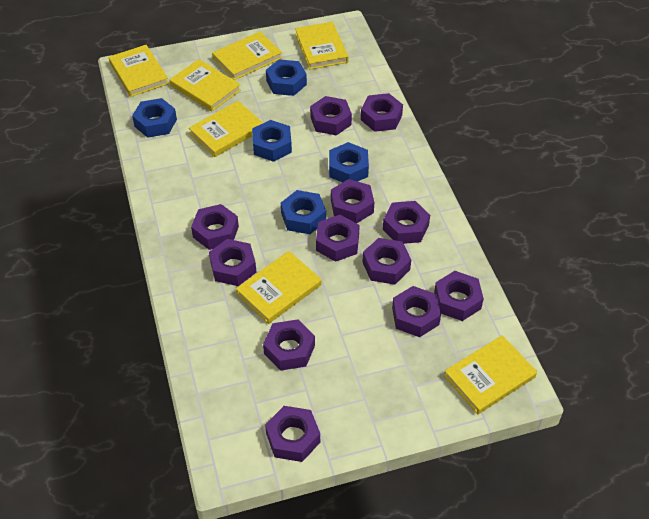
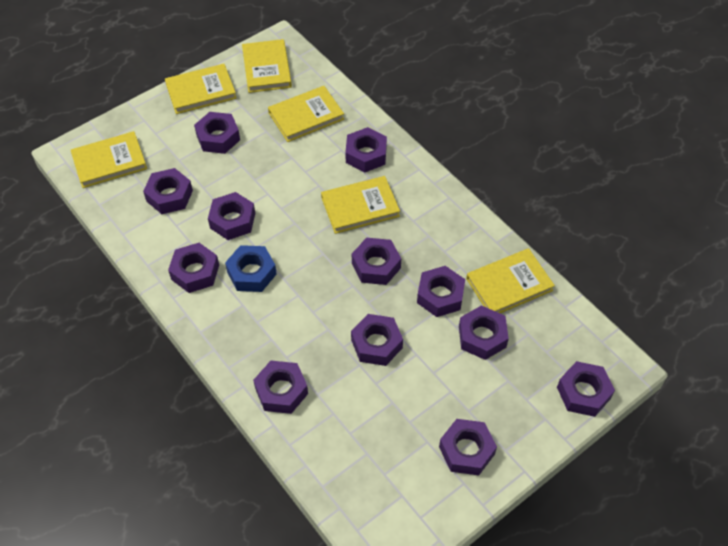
blue nut: [132,98,177,138] [252,120,292,162] [266,59,307,96] [281,190,326,234] [329,142,369,183] = 5 -> [225,245,277,292] = 1
yellow book: [109,45,169,97] [170,59,241,111] [189,101,263,157] [212,32,282,80] [236,251,322,324] [295,22,348,70] [444,335,537,414] = 7 -> [71,131,147,188] [165,64,237,114] [242,39,292,93] [268,86,344,142] [321,176,400,234] [466,248,555,313] = 6

